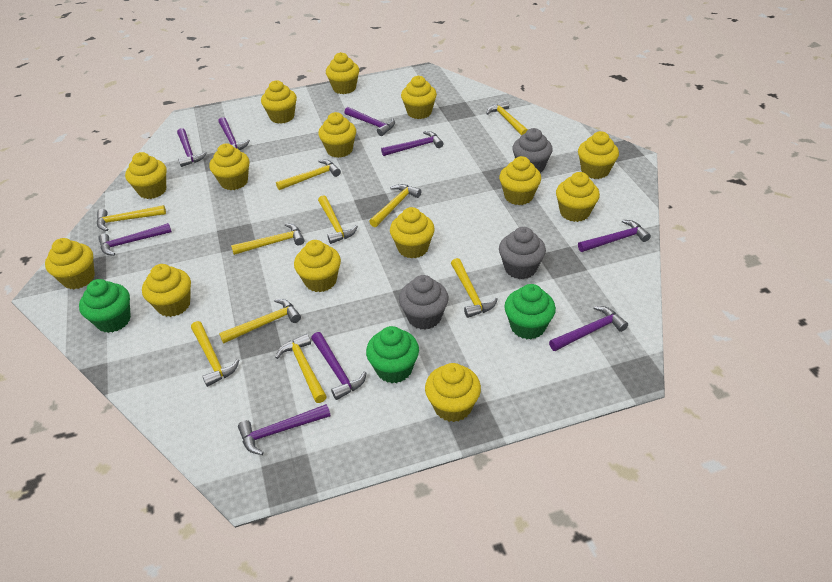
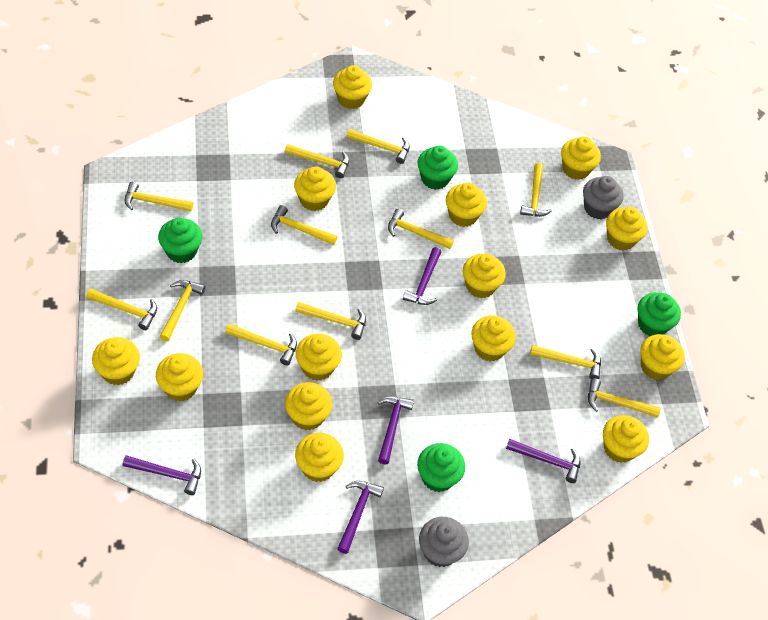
green cupcake: [79,279,131,333] [366,326,419,383] [504,284,556,339] = 3 -> [158,218,202,263] [417,146,458,190] [417,443,465,492] [638,292,681,336] = 4
grey cupcake: [399,275,448,330] [499,227,546,279] [512,128,553,173] = 3 -> [419,517,469,567] [583,176,624,219] = 2
purple hammer: [98,223,172,256] [177,128,207,167] [218,117,250,150] [238,404,331,455] [311,332,366,400] [344,107,395,136] [381,131,444,156] [549,306,628,351] [578,220,651,252] = 9 -> [123,455,201,495] [337,481,384,554] [377,396,414,465] [403,247,441,305] [506,439,580,483] = 5
yellow hammer: [97,205,166,231] [191,321,240,387] [219,299,301,343] [231,223,304,255] [275,334,327,403] [276,160,341,190] [318,195,358,244] [369,184,421,227] [451,258,498,318] [486,101,528,136] = 10 -> [86,288,157,330] [125,182,193,211] [159,280,205,341] [226,324,297,365] [271,205,337,245] [285,144,349,178] [295,302,366,340] [346,129,410,164] [388,209,454,249] [520,163,552,217] [530,345,601,380] [588,379,661,418] = 12

